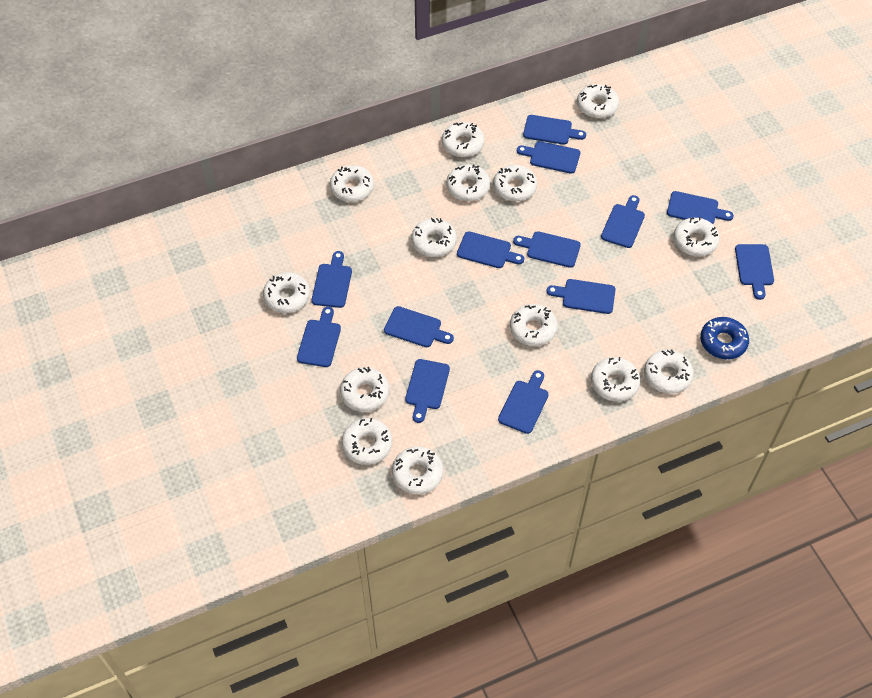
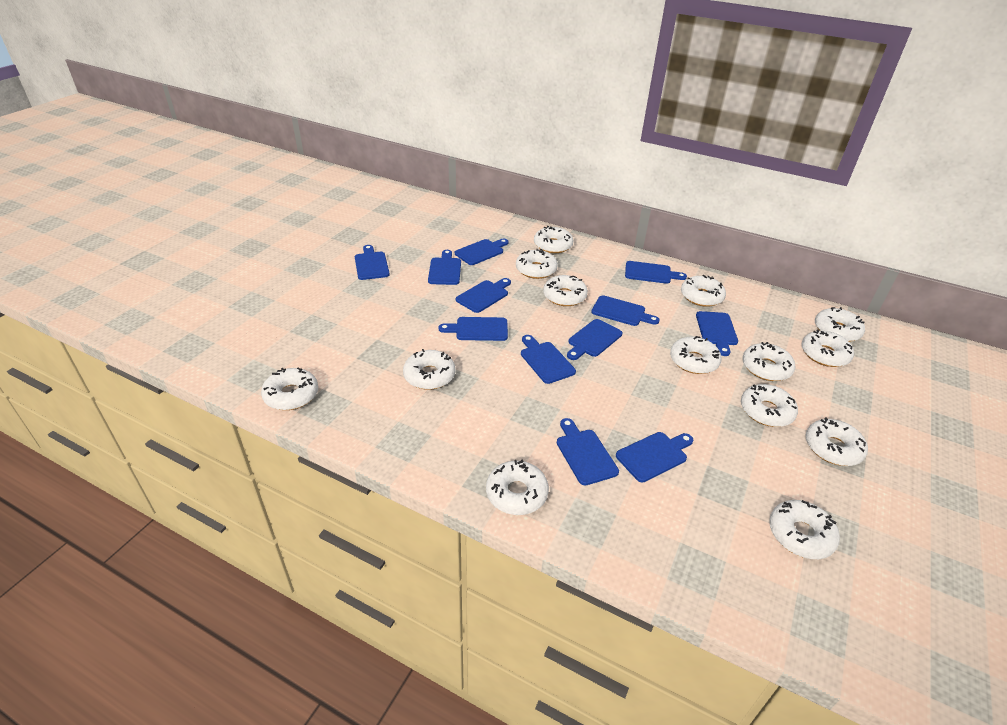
blue cutting board: [297,307,341,367] [311,251,352,308] [384,306,454,347] [405,359,450,423] [457,231,524,268] [498,370,549,434] [513,231,581,268] [517,141,580,174] [523,115,586,145] [546,279,616,314] [601,195,645,248] [667,191,734,224] [735,244,774,300] = 13 -> [355,245,390,280] [428,250,461,285] [439,317,508,341] [455,239,509,265] [456,278,511,313] [521,335,576,384] [557,418,619,485] [567,319,622,360] [591,295,660,326] [616,432,693,482] [625,261,687,284] [696,311,738,356] = 12
blue donut: [700,317,749,359] = 1 -> none = 0

